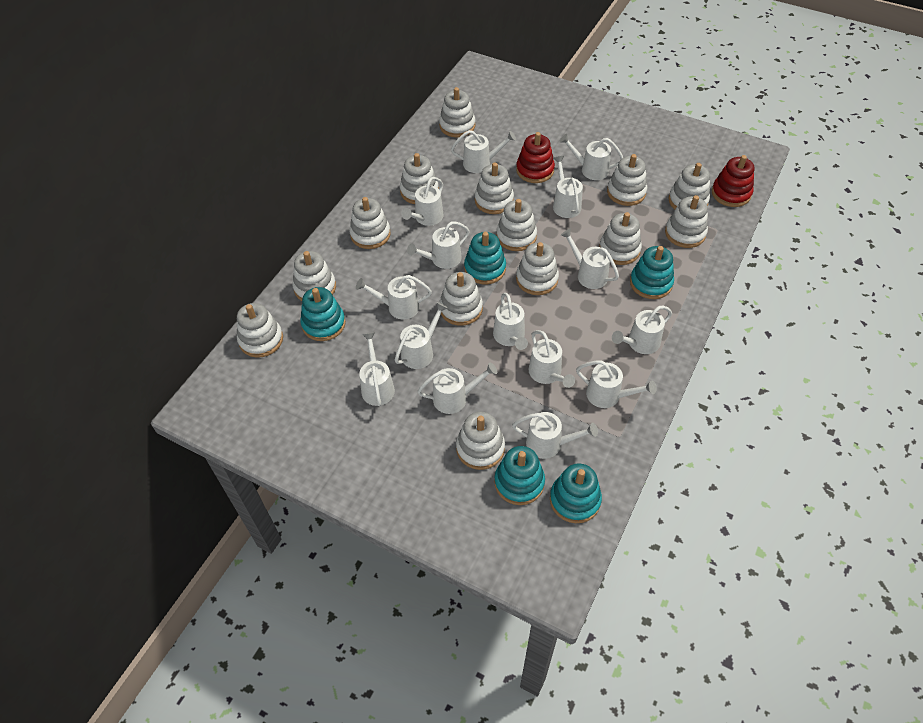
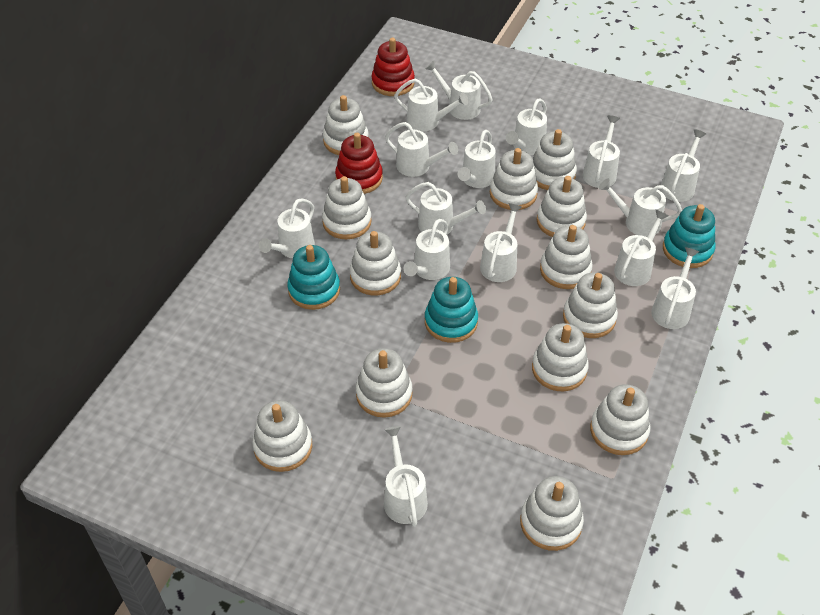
turquoise stacking toy: [300,287,346,341] [464,232,506,284] [494,446,545,505] [550,463,602,523] [630,246,674,299] = 5 -> [287,245,340,310] [425,277,478,343] [663,204,715,268] = 3
white stacking toy: [237,303,283,358] [292,251,336,301] [349,197,391,249] [400,153,439,204] [439,87,476,137] [439,272,483,326] [456,412,505,470] [475,163,514,214] [496,199,537,251] [516,242,559,295] [599,212,642,265] [607,154,647,206] [665,195,708,248] [668,163,710,210] = 14 -> [252,400,312,472] [322,176,372,239] [323,95,369,155] [350,231,401,295] [356,348,413,418] [490,148,538,210] [520,476,584,551] [532,129,577,190] [532,323,589,391] [537,176,587,237] [540,225,593,289] [563,272,618,338] [590,384,650,455] = 13

